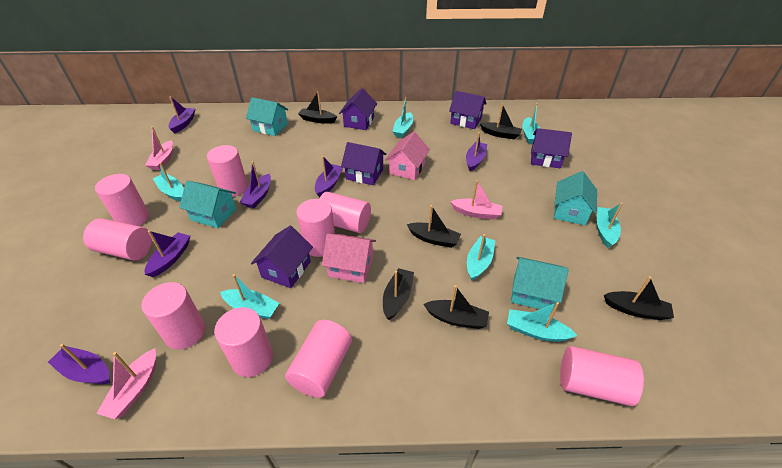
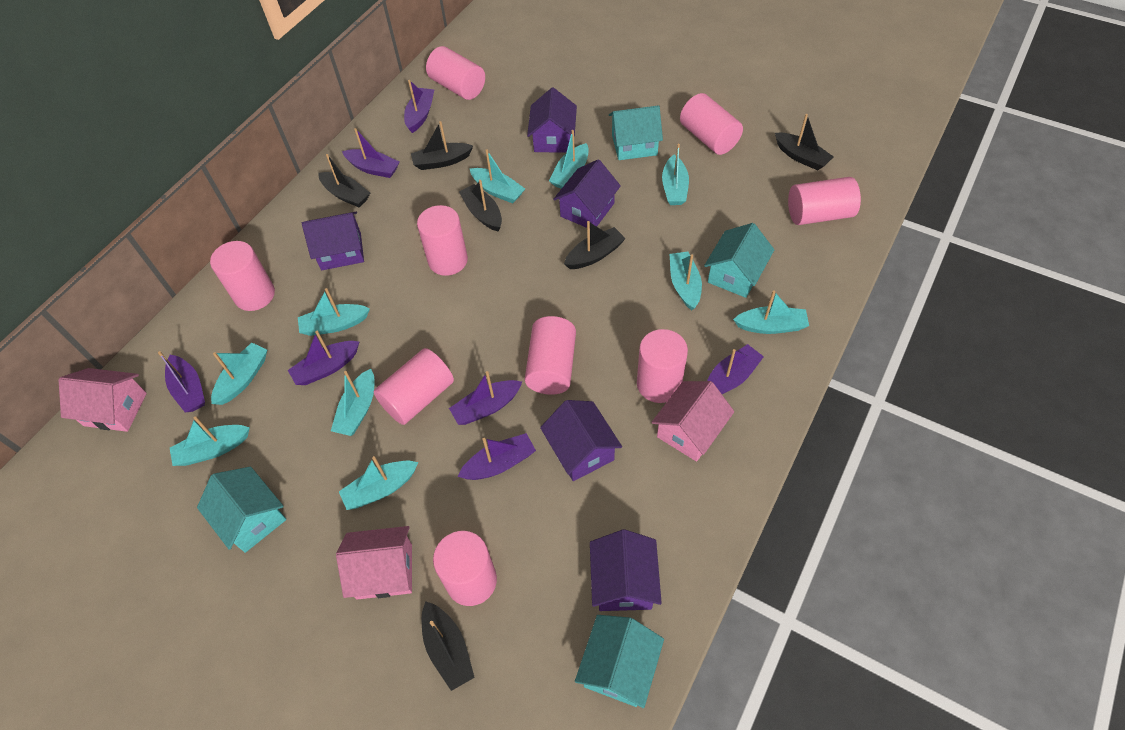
pink boat: [96,348,156,419] [145,127,173,170] [450,180,502,220] = 3 -> none = 0
pink house: [322,233,376,283] [385,132,430,180] = 2 -> [59,368,147,432] [336,526,412,600] [651,381,734,462] = 3
purple boat: [48,344,110,384] [145,230,190,277] [168,96,195,134] [239,161,271,208] [315,156,343,197] [466,132,487,171] = 6 -> [158,351,205,412] [288,331,360,385] [342,128,400,178] [404,80,434,133] [449,371,522,425] [457,433,536,480] [707,344,764,394] = 7
turquoise boat: [153,162,184,202] [220,274,279,319] [392,97,413,138] [467,234,495,281] [507,302,577,342] [522,103,540,144] [597,202,623,248] = 7 -> [170,416,250,466] [211,343,267,405] [298,288,370,336] [331,369,374,436] [339,456,418,510] [470,149,525,203] [549,130,589,189] [662,144,689,205] [670,252,702,310] [733,291,809,334] = 10

